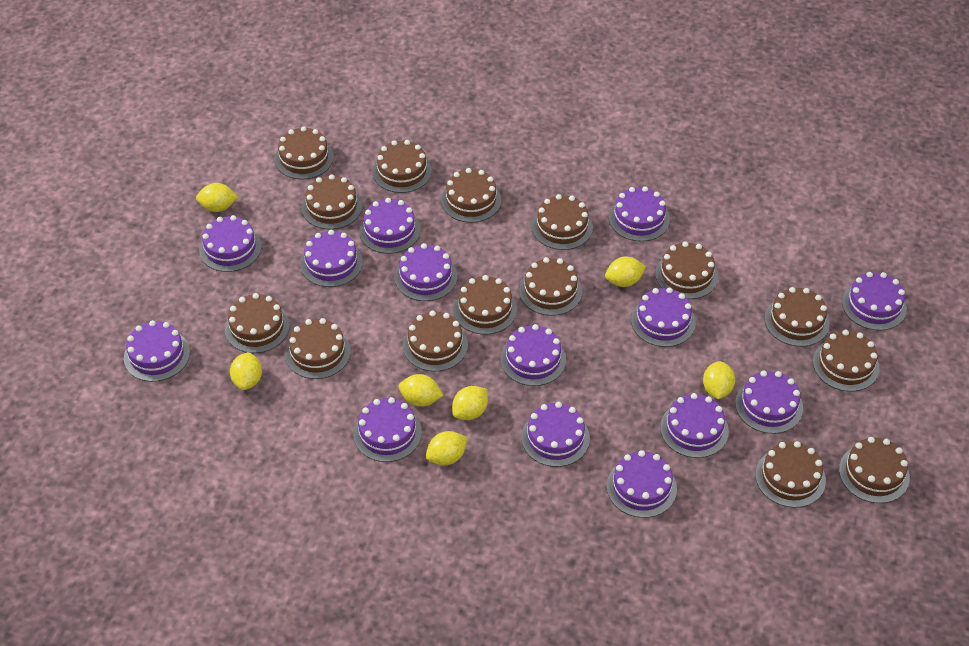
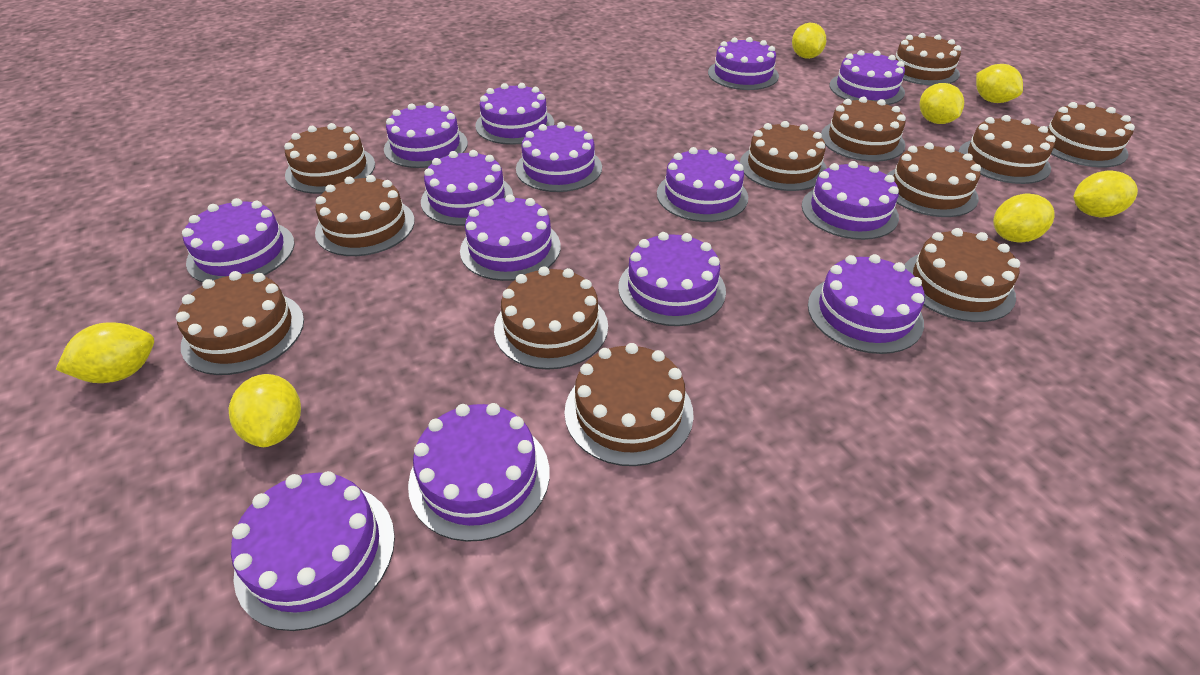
brown cake: [225,293,290,353] [275,126,334,179] [285,318,351,379] [302,174,362,230] [373,140,432,193] [403,311,468,372] [441,168,501,223] [453,275,517,335] [519,257,582,316] [532,194,593,250] [655,241,718,299] [755,441,826,508] [765,287,830,347] [813,330,880,392] [839,437,910,503] = 15 -> [176,271,304,375] [284,123,375,194] [315,175,415,256] [494,266,608,370] [564,343,694,466] [740,121,827,191] [821,97,906,162] [887,142,981,217] [896,33,961,86] [905,228,1020,322] [959,115,1056,184] [1046,102,1135,167] = 12

